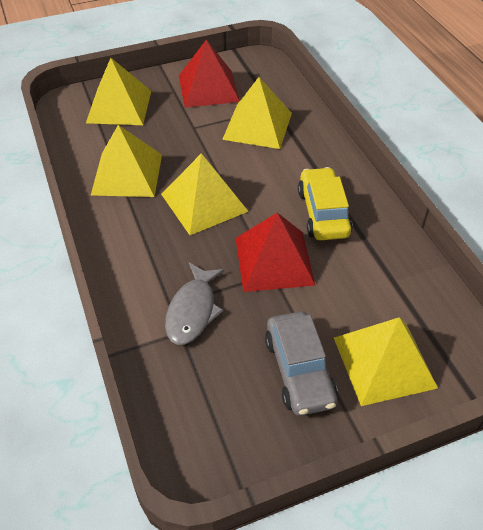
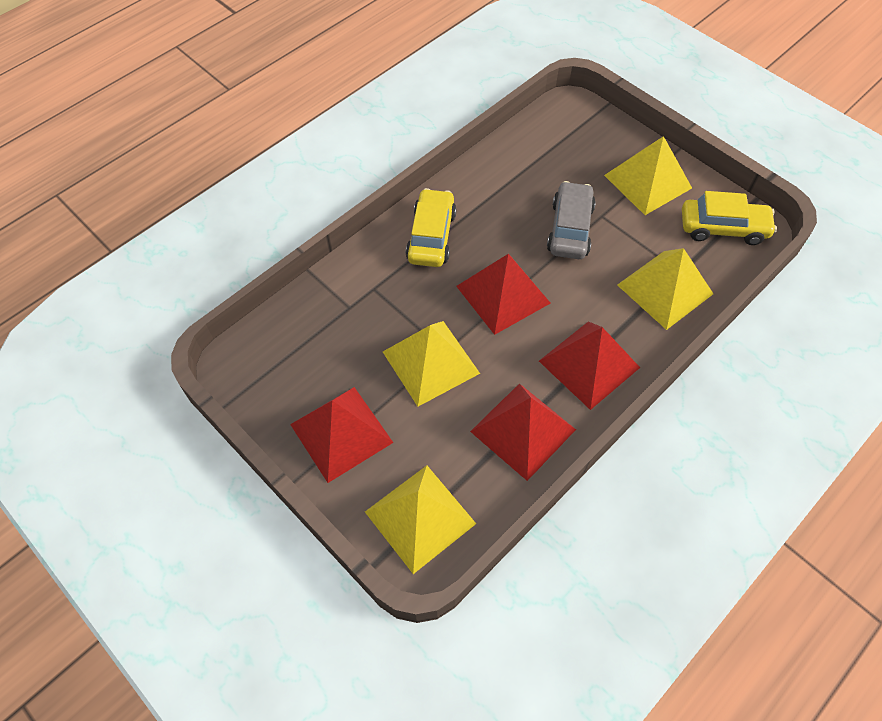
grey fish: [165,262,225,345] = 1 -> none = 0
red pyramid: [179,40,240,108] [236,213,315,292] = 2 -> [290,387,393,483] [456,254,550,335] [470,383,576,481] [539,322,640,410] = 4
yellow car: [298,167,353,240] = 1 -> [406,188,456,267] [682,191,777,245] = 2
yellow pyramid: [86,58,151,125] [91,125,162,197] [161,154,249,235] [222,77,292,149] [334,317,438,406] = 5 -> [365,465,476,574] [383,321,480,406] [604,136,692,215] [617,248,713,330] = 4

